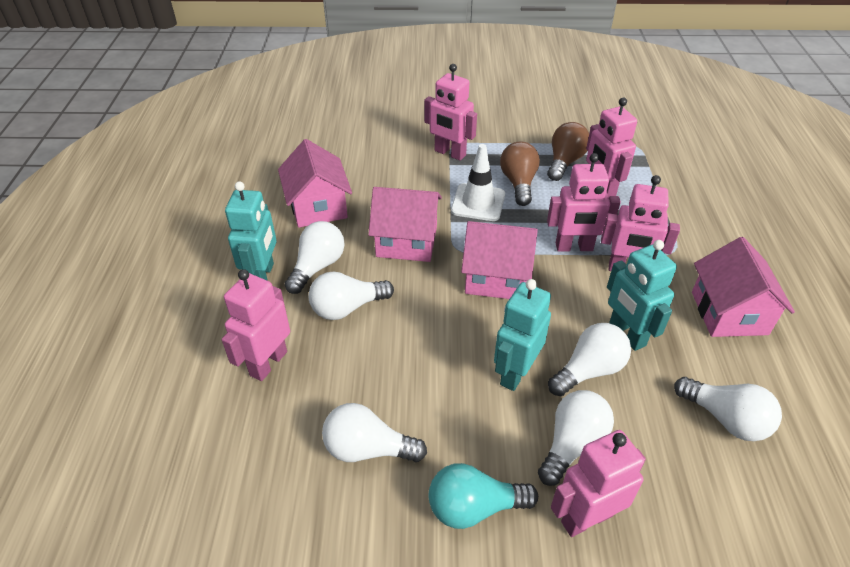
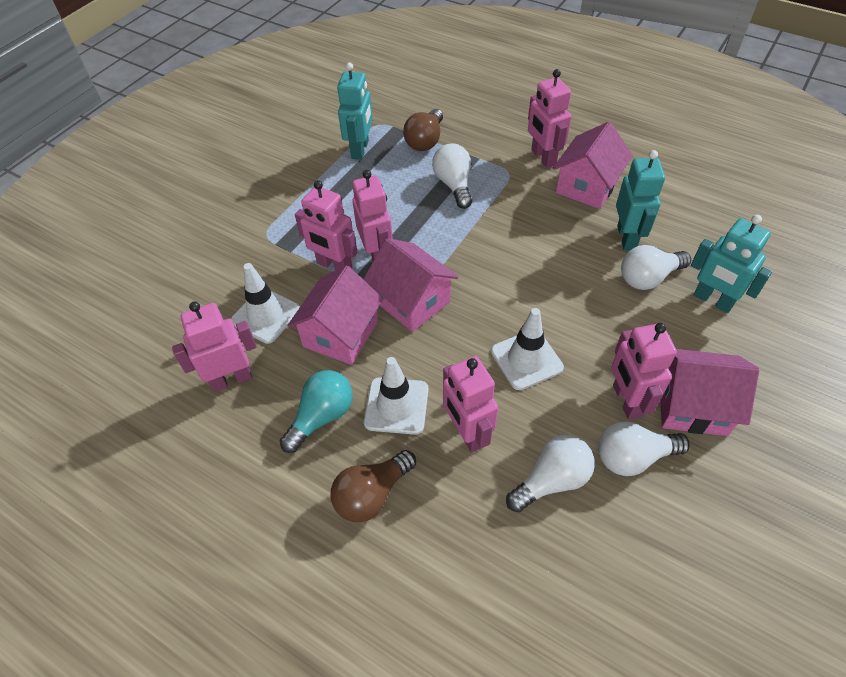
white light bulb: [285,221,345,294] [308,271,394,320] [322,403,427,462] [538,390,614,486] [548,323,631,396] [674,377,782,441] = 6 -> [432,144,472,209] [506,435,595,512] [598,421,690,476] [621,245,691,290] = 4
white traffic cone: [451,144,505,221] = 1 -> [231,263,300,344] [364,357,429,435] [491,308,564,390] = 3

